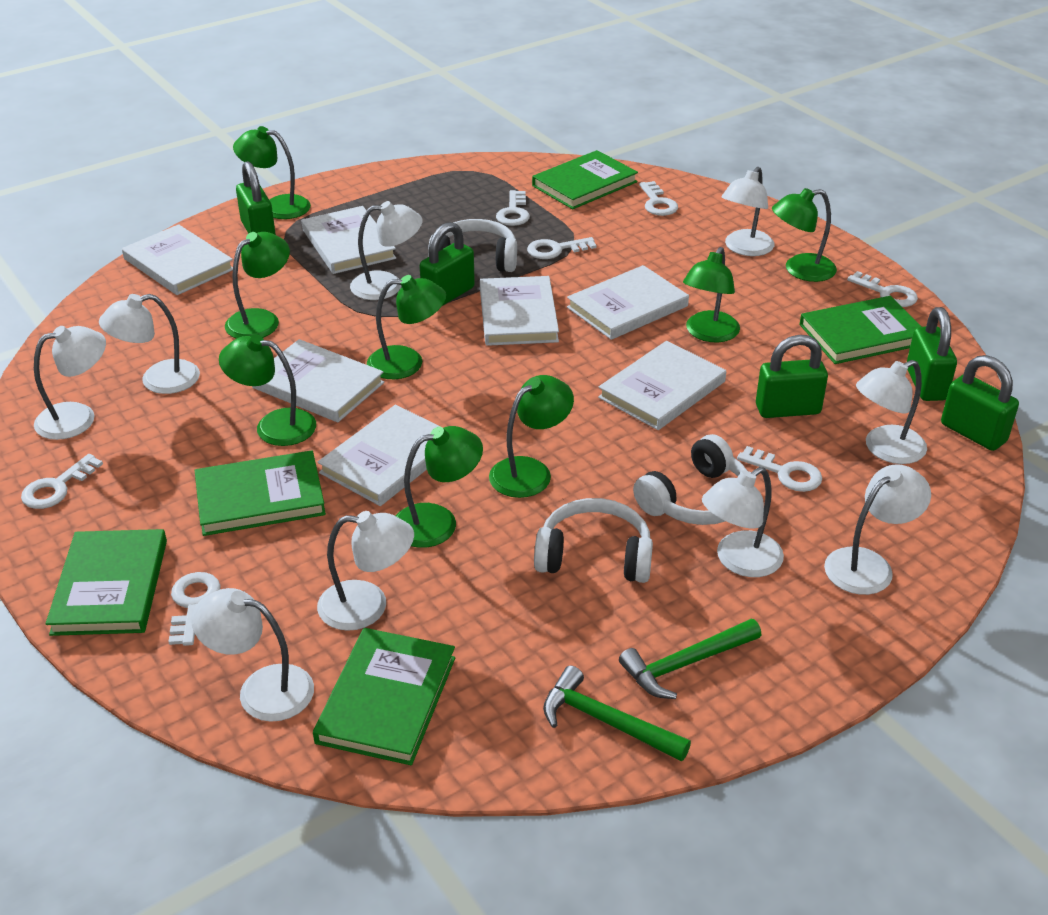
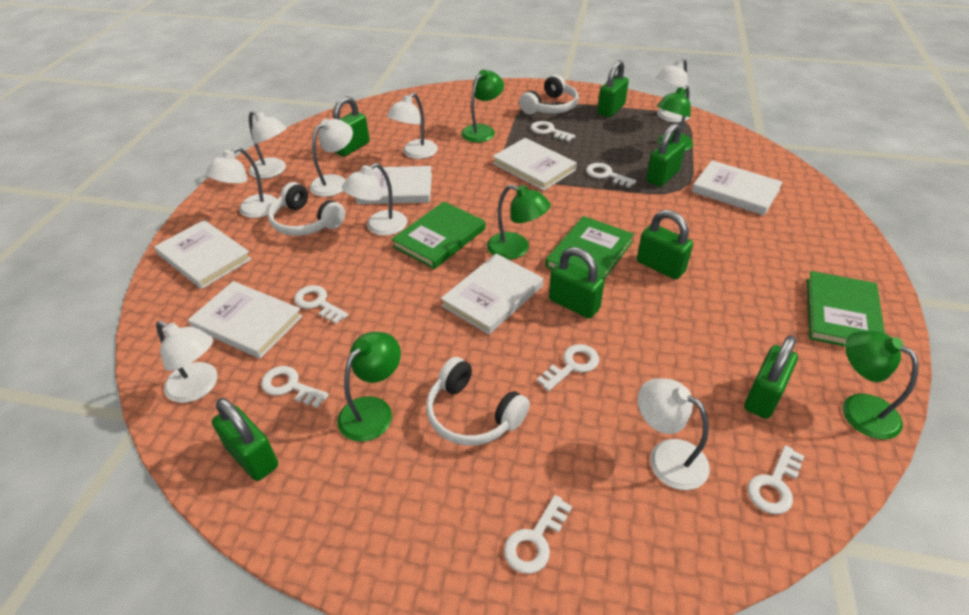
green book: [46,529,167,636] [195,450,326,536] [313,628,455,765] [532,150,638,209] [799,296,922,364] = 5 -> [391,202,485,269] [545,216,634,280] [807,271,885,347] = 3
green hammer: [543,665,691,762] [619,619,761,699] = 2 -> none = 0
green lamp: [219,334,316,446] [225,232,290,339] [233,126,311,219] [367,275,446,379] [396,426,483,548] [489,375,574,498] [683,247,740,342] [772,188,837,282] = 8 -> [337,332,401,442] [461,70,504,142] [487,184,551,260] [657,85,693,151] [843,331,919,439] = 5
green padlock: [236,161,276,235] [420,222,475,306] [756,335,828,418] [907,307,957,401] [941,355,1019,451] = 5 -> [212,398,278,481] [333,96,370,157] [549,247,605,319] [597,60,629,117] [637,210,693,280] [646,123,686,187] [744,335,798,419] = 7
white book: [122,224,233,295] [252,339,384,422] [302,206,396,274] [318,405,440,506] [480,276,559,346] [567,265,689,340] [598,341,726,430] = 7 -> [154,220,252,289] [188,281,303,359] [356,166,432,204] [441,254,543,334] [493,138,577,190] [692,160,783,215] = 6
white lamp: [34,326,106,440] [99,294,200,394] [191,588,314,722] [317,511,414,631] [350,201,422,300] [702,467,784,577] [722,167,774,256] [824,464,931,595] [856,360,927,464] = 9 -> [156,321,218,403] [206,147,277,218] [249,111,287,179] [310,119,353,197] [342,163,407,236] [387,93,438,159] [638,379,710,490] [656,59,691,122] = 8

